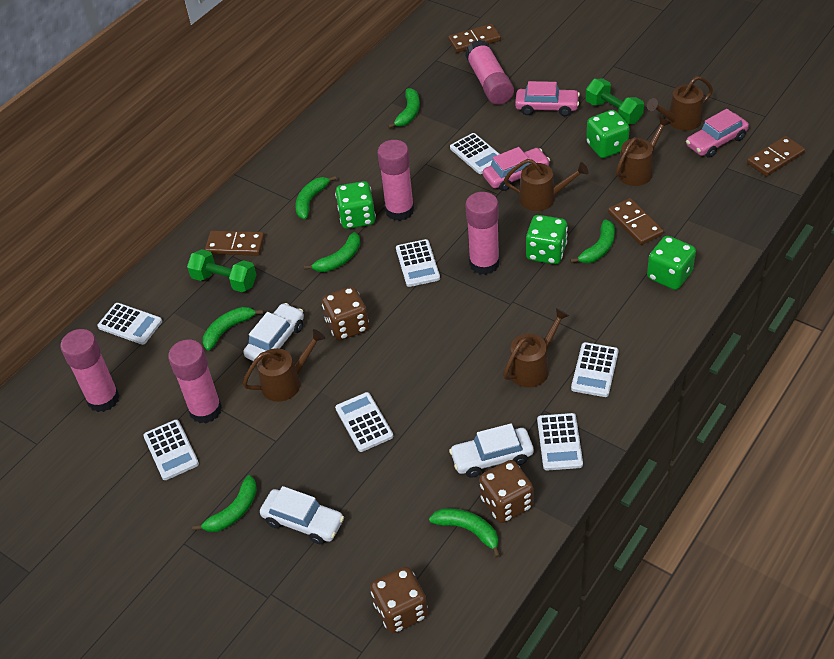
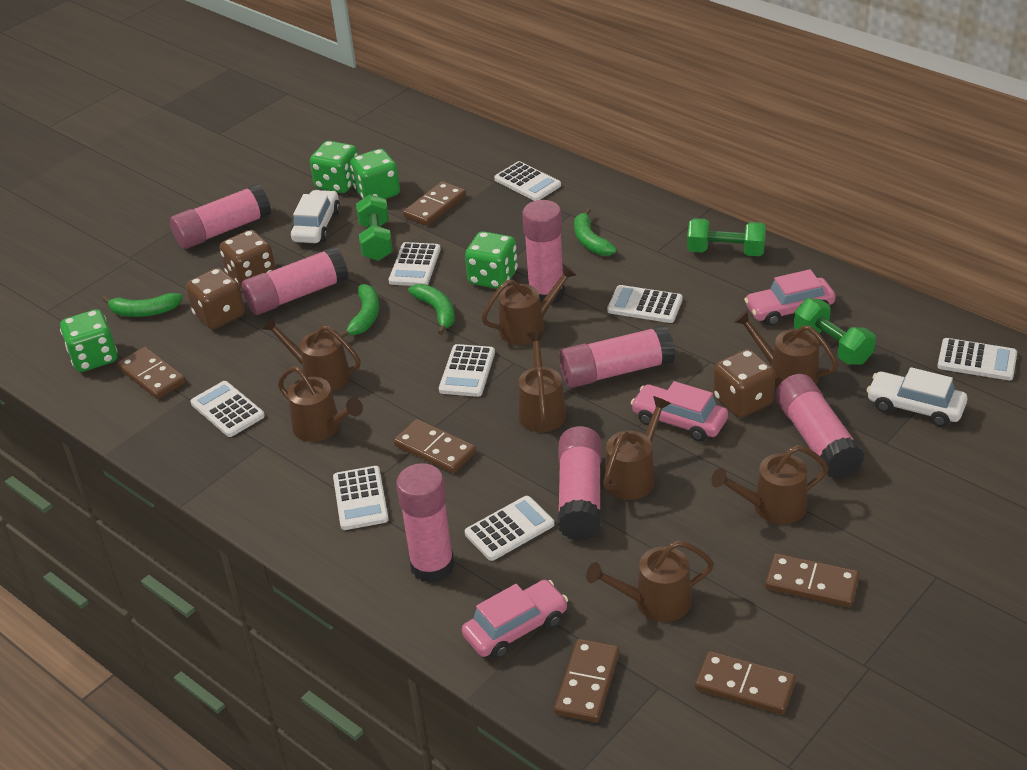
brown domino: [205,231,265,256] [448,24,501,53] [608,198,664,245] [747,136,805,176] = 4 -> [117,347,186,399] [394,419,476,474] [403,181,466,226] [554,639,619,723] [695,651,796,714] [765,553,859,607] = 6
brown watering can: [243,329,325,402] [503,308,569,388] [504,159,588,211] [616,117,671,186] [647,76,713,131] = 5 -> [262,317,361,391] [278,366,363,442] [482,264,577,345] [518,332,567,432] [586,541,714,622] [603,396,671,500] [711,445,829,524] [734,310,838,388] = 8
green banana: [192,475,257,532] [203,307,263,351] [295,176,336,219] [304,232,360,272] [388,88,420,129] [429,508,501,558] [570,219,615,263] = 7 -> [102,293,182,317] [340,284,379,338] [408,284,455,335] [574,208,617,256] = 4
green dumbbell: [187,249,256,292] [586,79,644,124] = 2 -> [356,194,393,261] [687,218,766,256] [794,298,876,365] = 3
pink glue stick: [61,329,120,412] [168,339,222,423] [377,140,414,221] [465,40,514,105] [465,192,500,275] = 5 -> [170,184,271,249] [242,246,349,315] [396,463,454,583] [522,200,565,305] [557,426,602,541] [559,325,675,388] [775,374,865,479] = 7
white calculator: [97,303,162,345] [143,419,199,480] [335,392,393,452] [396,239,440,287] [450,133,499,174] [537,413,583,470] [571,342,619,397] = 7 -> [190,381,265,437] [333,466,389,530] [389,242,441,286] [439,344,495,397] [465,496,554,561] [494,161,561,201] [607,285,683,323] [937,338,1017,380] = 8
white car: [243,303,304,361] [260,486,344,544] [449,423,534,478] = 3 -> [291,190,340,243] [866,367,967,427] = 2

